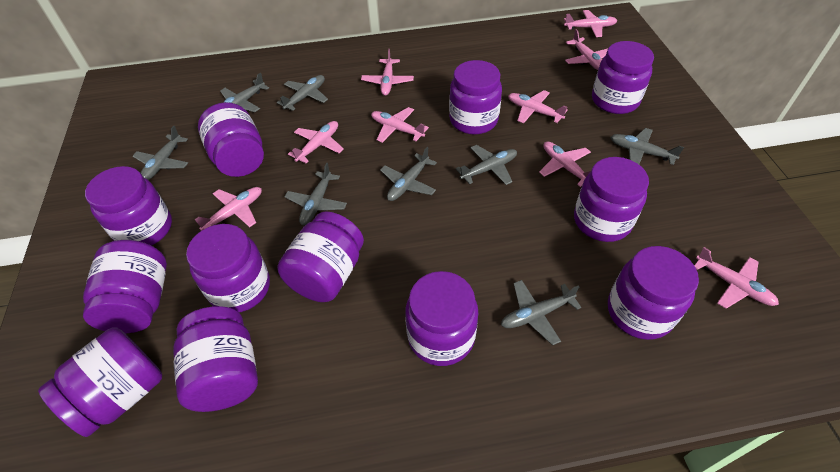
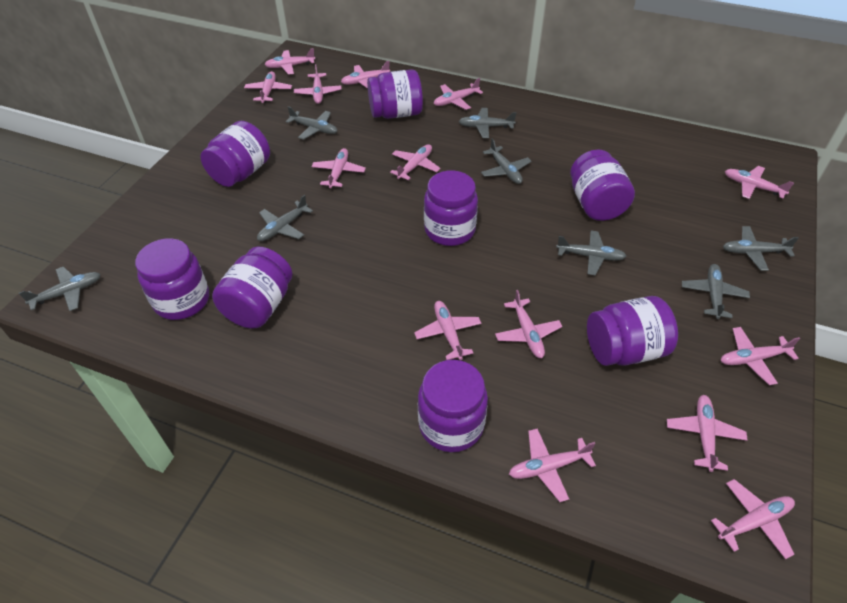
pink plane: [194,187,262,231] [288,121,344,163] [361,49,414,96] [371,107,429,143] [508,90,568,123] [539,141,591,187] [564,10,617,37] [565,29,608,70] [694,247,779,309] = 9 -> [244,71,292,103] [264,48,315,75] [294,64,342,104] [311,148,366,188] [341,61,390,89] [390,144,440,180] [414,301,482,360] [434,78,483,110] [495,290,562,358] [509,428,596,502] [667,395,748,472] [711,479,795,559] [720,327,800,385] [725,166,794,199] = 14
purple jar: [38,327,162,437] [83,240,167,333] [85,166,172,246] [173,306,258,412] [186,224,270,313] [198,102,264,177] [277,211,364,302] [405,271,478,366] [449,60,502,135] [574,157,649,242] [592,41,654,114] [608,246,699,340] = 12 -> [135,238,209,320] [200,121,270,187] [212,246,292,328] [367,69,423,119] [418,360,488,452] [424,170,478,246] [570,149,635,221] [587,296,678,366] = 8

